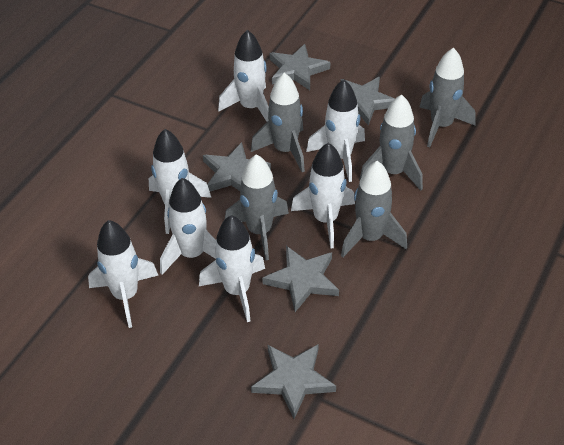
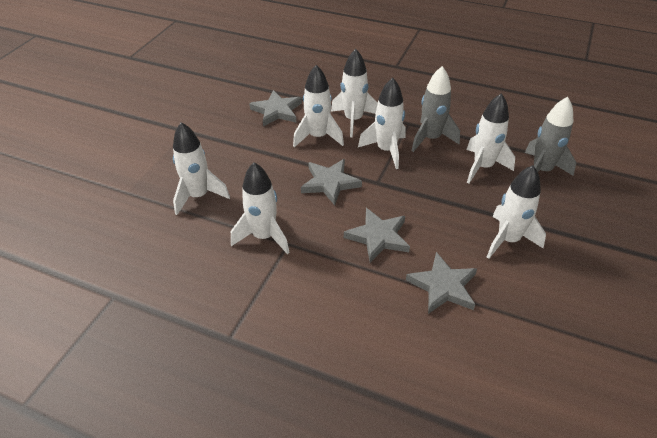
grey rocket: [225,154,289,260] [251,73,305,172] [341,161,407,257] [359,94,423,191] [419,47,476,147] = 5 -> [412,66,460,152] [525,97,576,176] = 2
grey star: [203,142,271,192] [251,344,336,419] [262,246,339,312] [270,44,330,90] [340,77,395,126] = 5 -> [249,90,302,127] [301,159,362,205] [344,208,410,263] [406,252,477,314] = 4

